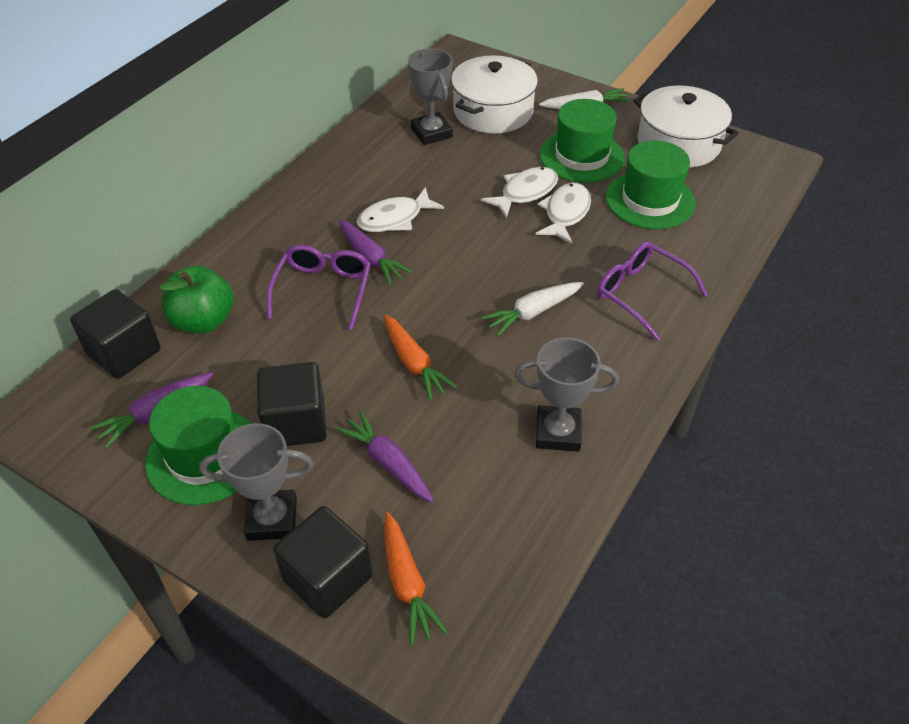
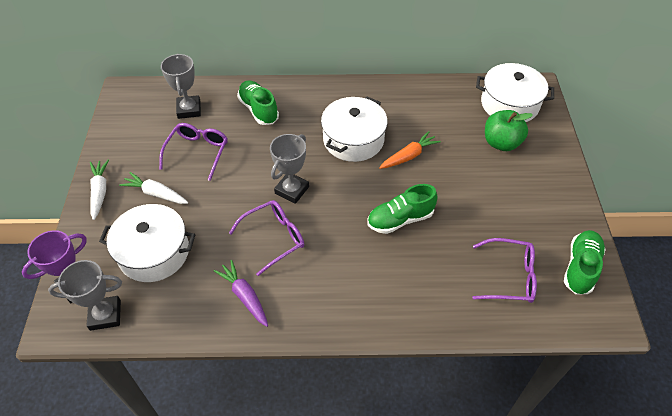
black cube: [70,289,161,379] [257,362,327,446] [273,506,373,618] = 3 -> none = 0
green hat: [145,386,252,505] [540,99,625,183] [606,140,696,229] = 3 -> none = 0
green shoe: none = 0 -> [237,80,279,125] [367,184,438,234] [564,230,606,295] = 3
orange carrot: [384,315,457,401] [384,512,448,646] = 2 -> [379,131,441,169] = 1
purple carrot: [90,373,213,449] [335,410,434,503] [339,220,413,285] = 3 -> [214,260,268,327] = 1
purple glasses: [267,245,371,330] [597,241,708,341] = 2 -> [159,123,228,181] [229,200,304,276] [472,238,537,303] = 3
purple trophy: none = 0 -> [22,230,87,303] = 1
white fish: [357,187,444,232] [481,167,558,218] [535,183,591,244] = 3 -> none = 0
white pot: [451,55,538,134] [633,85,739,168] = 2 -> [99,204,195,282] [321,97,388,162] [476,63,554,122] = 3

